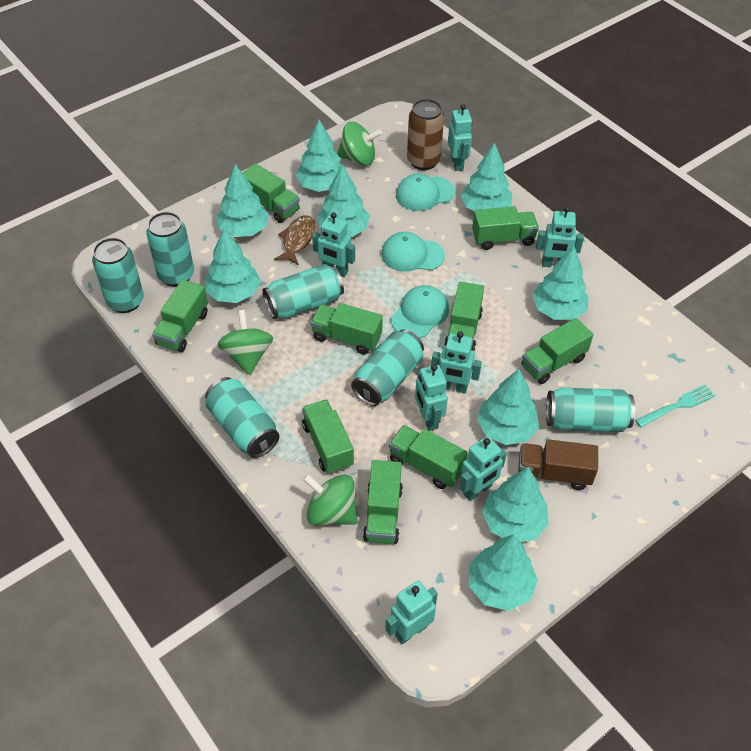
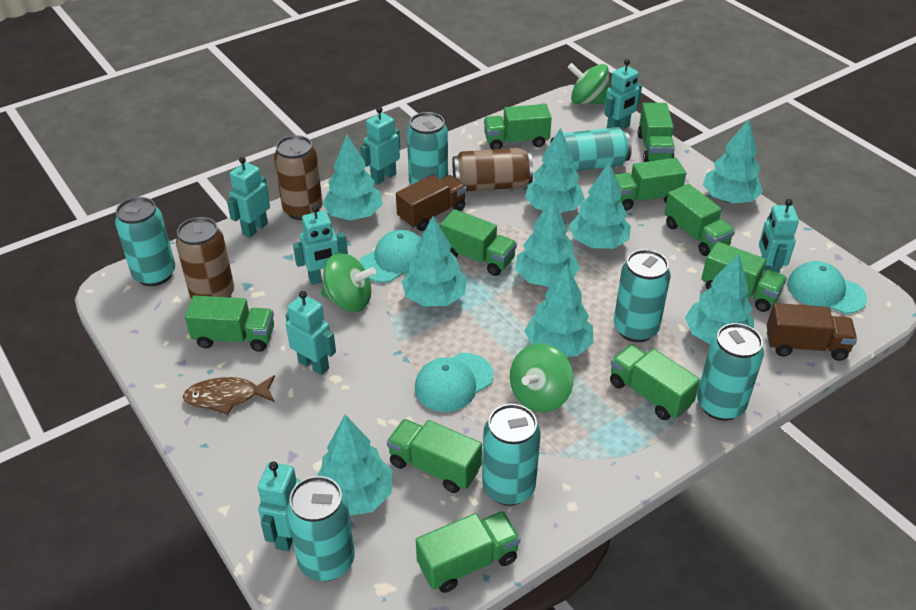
brown can: [407,99,444,170] = 1 -> [176,217,234,299] [274,135,323,220] [453,148,533,191] = 3
brown truck: [518,439,598,490] = 1 -> [396,174,467,231] [767,303,857,361] = 2
green truck: [152,280,208,352] [242,163,300,223] [302,399,354,474] [311,303,383,354] [363,460,403,544] [389,425,468,489] [444,282,484,351] [472,206,539,250] [521,318,593,384] = 9 -> [185,295,274,352] [387,419,482,493] [416,511,520,593] [440,209,517,276] [484,104,552,149] [610,344,700,420] [615,158,686,211] [638,103,675,162] [664,184,735,256] [702,242,787,312] = 10
turquoise can: [92,238,144,313] [146,212,194,287] [205,377,279,458] [263,264,344,319] [351,329,424,406] [546,388,635,432] = 6 -> [115,197,175,286] [287,476,355,581] [407,112,448,185] [482,404,541,506] [550,127,632,171] [614,249,670,342] [697,323,764,421] = 7
turquoise fork: [635,384,716,427] = 1 -> none = 0

